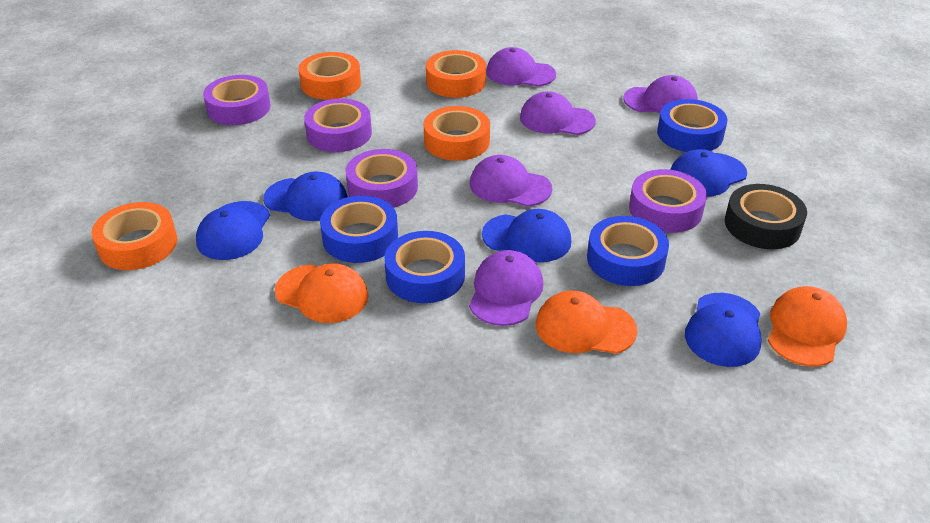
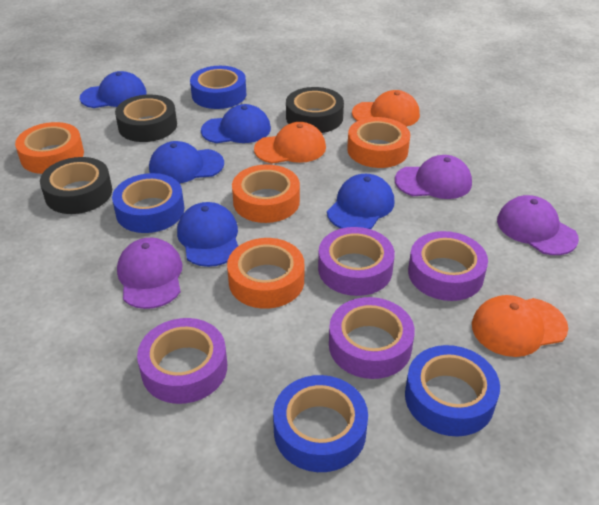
black tape: [725,184,807,249] = 1 -> [40,157,112,214] [115,94,177,142] [286,87,344,133] = 3
purple cap: [469,250,543,326] [470,155,552,207] [486,47,556,87] [520,91,596,135] [623,75,698,113] = 5 -> [117,238,183,309] [395,155,472,199] [497,195,579,255] = 3

